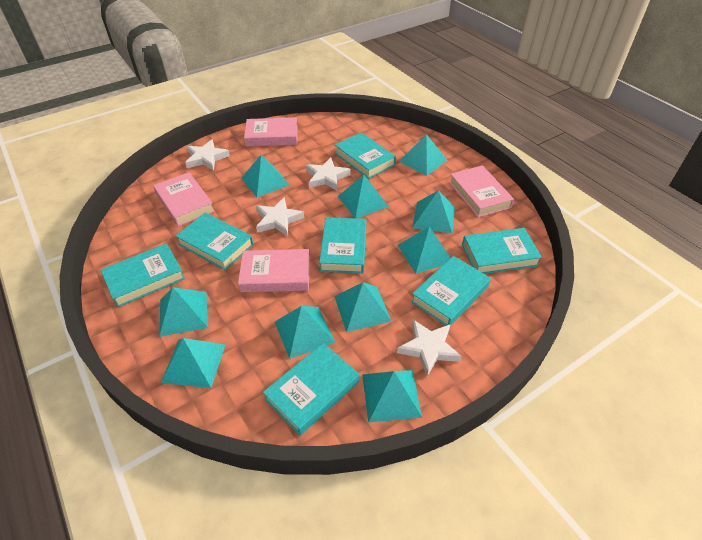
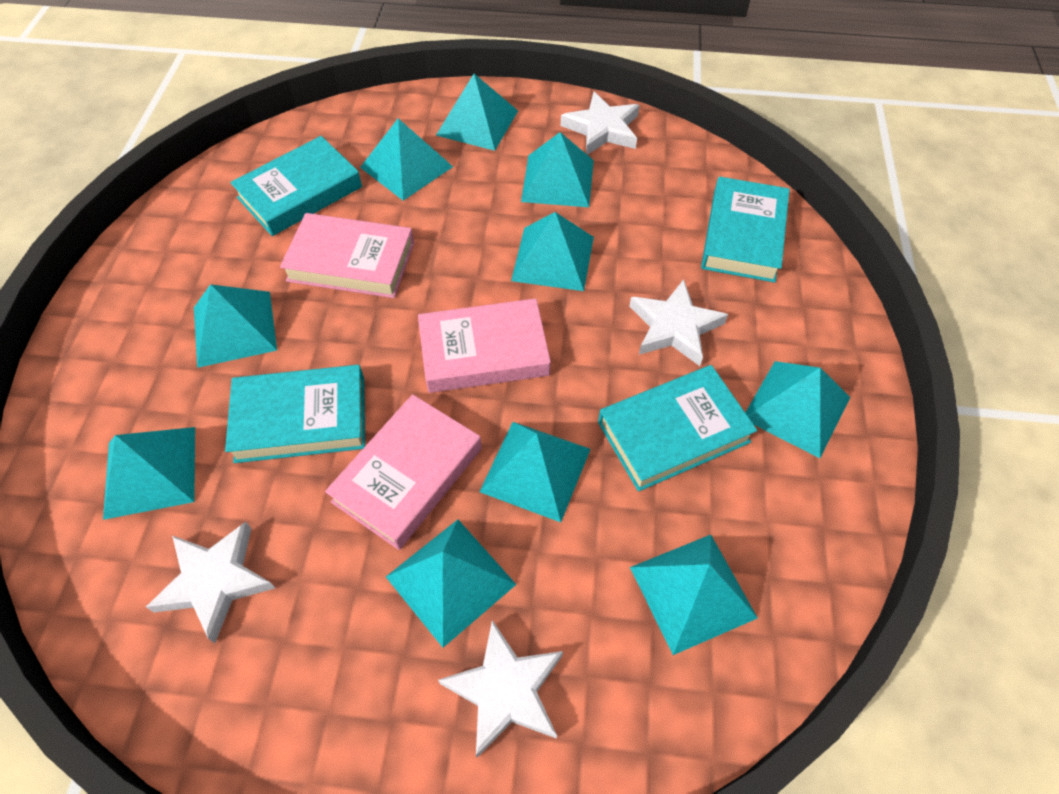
pink book: [153,172,215,226] [238,249,310,292] [244,117,298,147] [449,165,514,217] = 4 -> [280,213,414,298] [325,394,482,550] [418,298,551,393] = 3
turquoise book: [100,243,185,307] [176,213,254,270] [263,343,359,435] [319,217,366,273] [335,133,396,179] [411,256,491,326] [462,228,542,274] = 7 -> [225,365,365,463] [230,136,362,236] [598,365,757,492] [701,177,790,283] = 4

